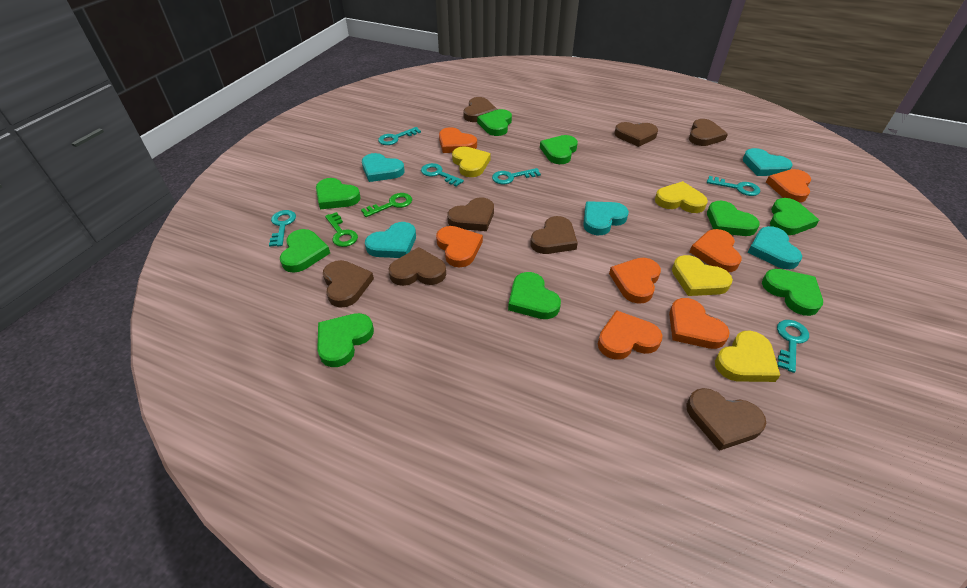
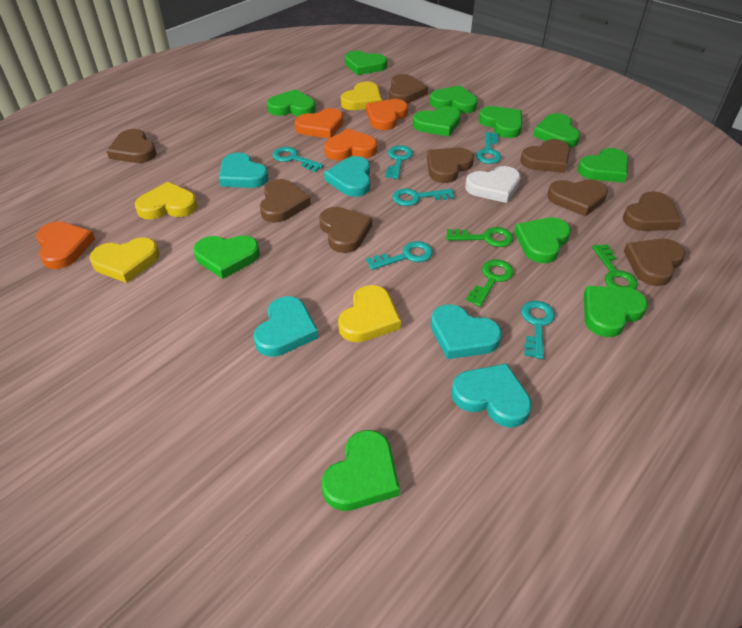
brown heart: [323,260,374,308] [388,247,446,286] [447,198,494,231] [463,97,498,122] [530,216,578,254] [614,122,658,147] [686,388,766,451] [689,119,728,146] = 8 -> [106,129,157,163] [260,179,311,223] [319,207,372,253] [389,74,428,103] [427,147,474,183] [520,139,570,173] [547,179,608,217] [623,191,681,231] [624,239,686,286] = 9
green heart: [280,229,330,273] [316,178,361,209] [317,313,374,367] [477,109,512,136] [508,272,561,319] [540,135,578,164] [707,201,760,236] [762,269,823,316] [770,198,819,235] = 9 -> [193,235,260,279] [267,89,316,116] [322,430,400,511] [345,51,387,75] [413,106,461,137] [430,85,478,113] [479,106,522,138] [514,218,571,263] [533,113,580,148] [578,148,628,183] [584,286,648,337] = 11
green key: [325,212,358,247] [361,193,412,217] = 2 -> [446,227,513,247] [466,260,514,307] [592,244,638,290] = 3
orange heart: [436,226,483,267] [439,127,477,153] [598,310,663,359] [609,258,661,304] [669,298,730,349] [690,229,742,272] [766,169,811,202] = 7 -> [36,221,95,269] [295,108,343,138] [324,128,377,160] [366,99,408,130] = 4
white heart: none = 0 -> [465,166,521,203] = 1

